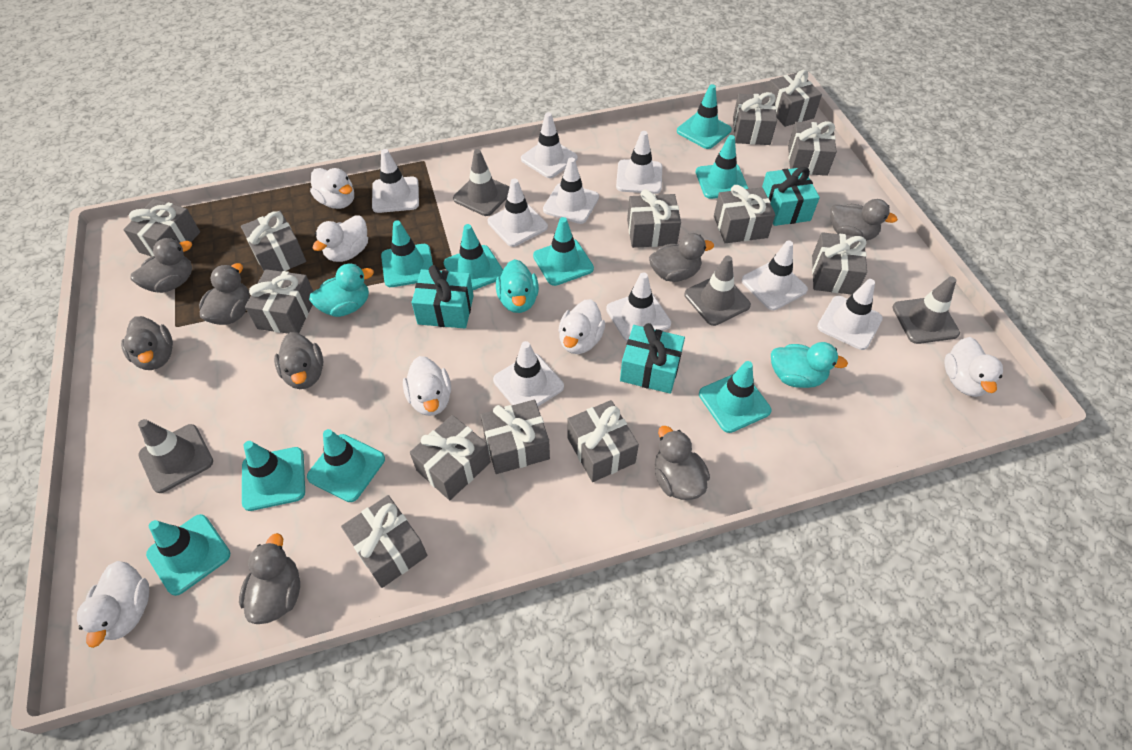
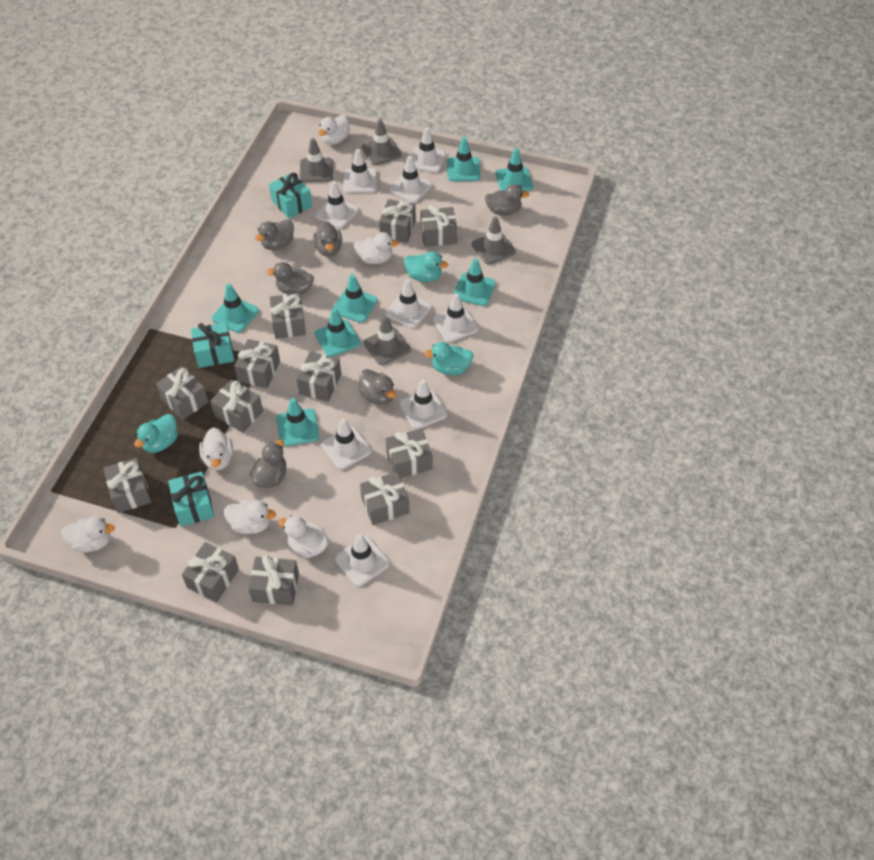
grey duck: [121,316,173,370] [130,238,192,293] [199,263,250,325] [239,533,300,624] [274,332,323,389] [649,233,714,282] [655,426,710,500] [830,199,898,241] = 8 -> [250,440,286,488] [255,219,294,250] [267,262,314,295] [313,221,342,257] [359,369,396,405] [485,184,529,216] = 6
grey gift: [123,199,200,257] [241,211,306,271] [245,269,313,334] [341,495,428,588] [410,415,491,500] [480,400,550,474] [567,400,639,482] [627,189,681,248] [714,185,775,243] [733,92,777,145] [767,70,822,127] [788,121,837,176] [812,232,867,295] = 13 -> [104,458,151,513] [156,366,208,420] [182,542,239,602] [210,380,263,433] [234,339,280,388] [248,555,299,605] [270,293,306,339] [296,351,341,402] [360,472,410,525] [379,199,416,243] [386,428,432,478] [420,205,457,247] = 12
turquoise traffic cone: [146,514,230,596] [242,441,305,511] [307,429,385,502] [381,220,433,287] [444,224,503,290] [533,217,594,286] [677,84,732,149] [696,135,748,199] [699,361,771,433] = 9 -> [212,284,259,333] [276,398,319,446] [315,308,361,357] [333,274,378,323] [447,137,480,181] [453,258,495,306] [495,148,533,191] = 7

